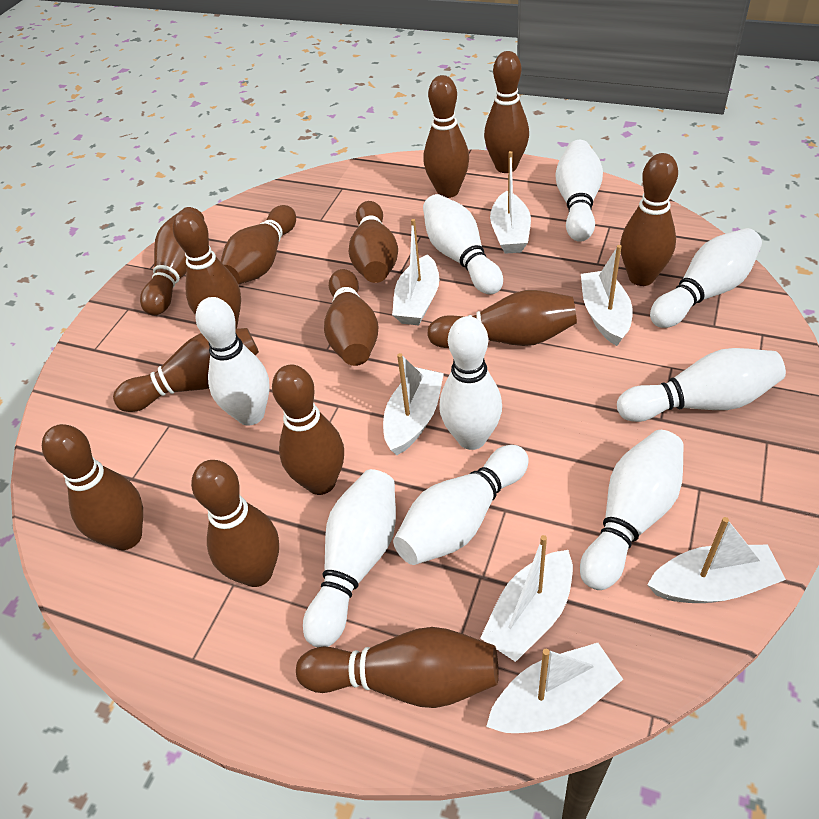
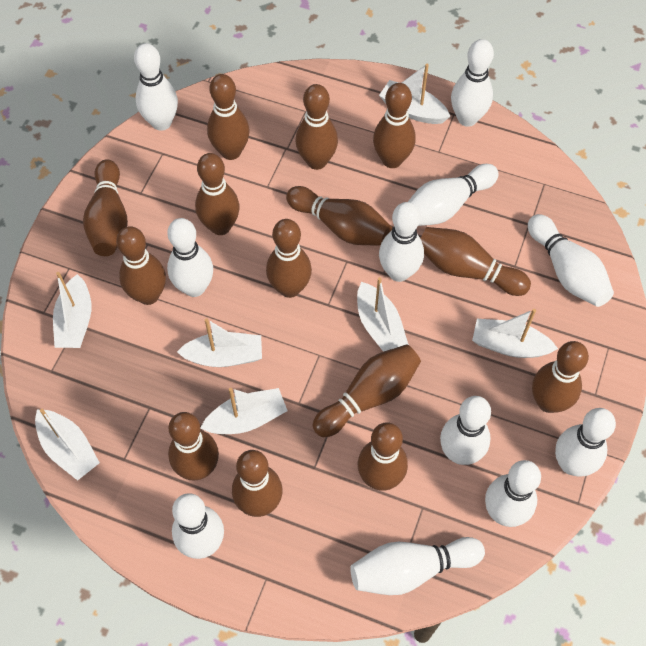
white bowling pin: [195,297,270,426] [303,469,396,647] [393,445,529,565] [423,194,503,295] [439,316,502,450] [555,140,603,242] [580,430,684,590] [617,348,786,422] [650,228,762,328] = 9 -> [134,43,178,131] [167,218,213,297] [172,493,224,559] [350,537,485,595] [379,202,424,282] [408,164,499,226] [440,396,491,465] [451,39,494,127] [485,460,541,527] [528,214,614,307] [555,408,616,477] = 11

